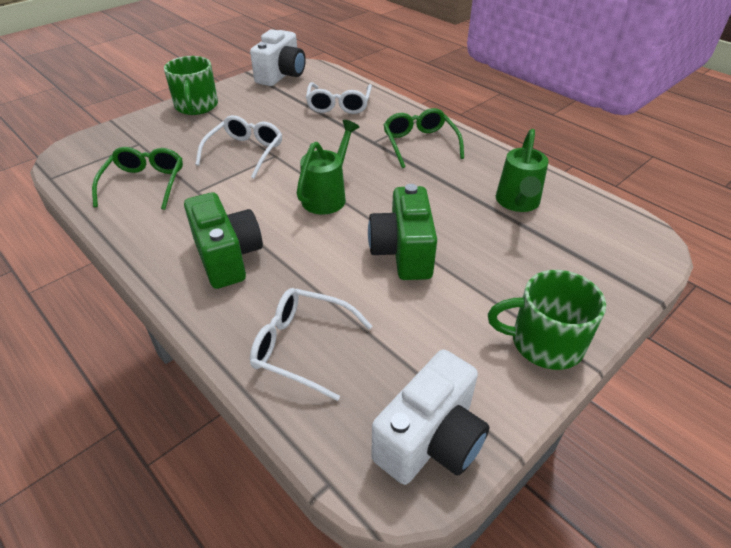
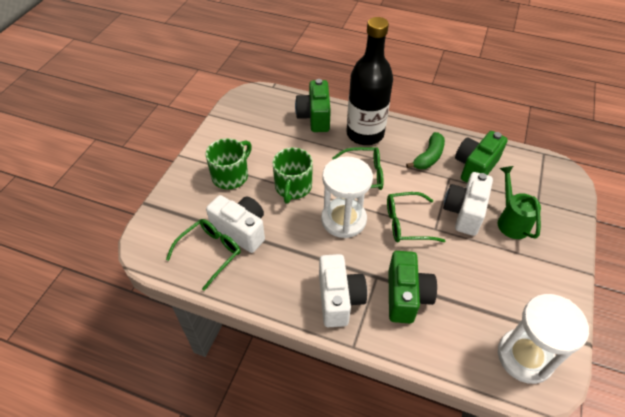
black bottle: none = 0 -> [346,17,393,145] = 1
green banana: none = 0 -> [406,132,445,169] = 1
green camera: [184,192,263,289] [368,184,437,280] = 2 -> [295,79,331,132] [388,251,437,323] [455,131,508,183] = 3
green glasses: [92,147,183,210] [383,108,464,168] = 2 -> [166,219,241,291] [332,147,383,190] [387,192,445,242] = 3
green watering can: [297,120,359,215] [496,129,549,212] = 2 -> [498,166,541,239] = 1
white camera: [250,29,306,86] [371,349,490,485] = 2 -> [206,195,265,253] [319,254,367,327] [443,172,493,236] = 3
white glasses: [196,115,282,179] [250,288,372,401] [306,82,372,114] = 3 -> none = 0
white hourglass: none = 0 -> [321,156,373,238] [498,294,589,384] = 2

